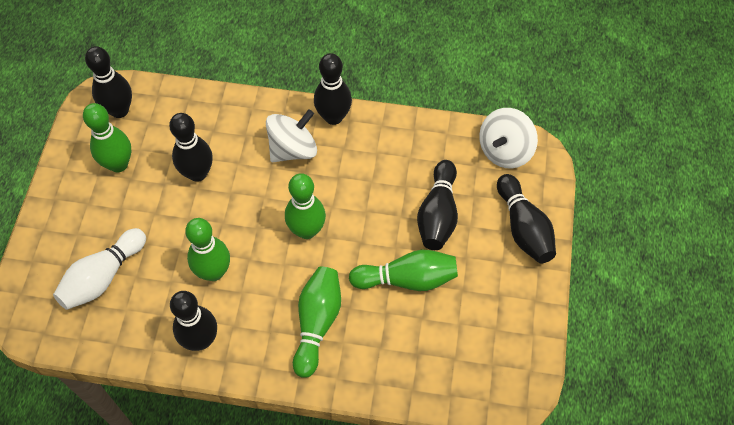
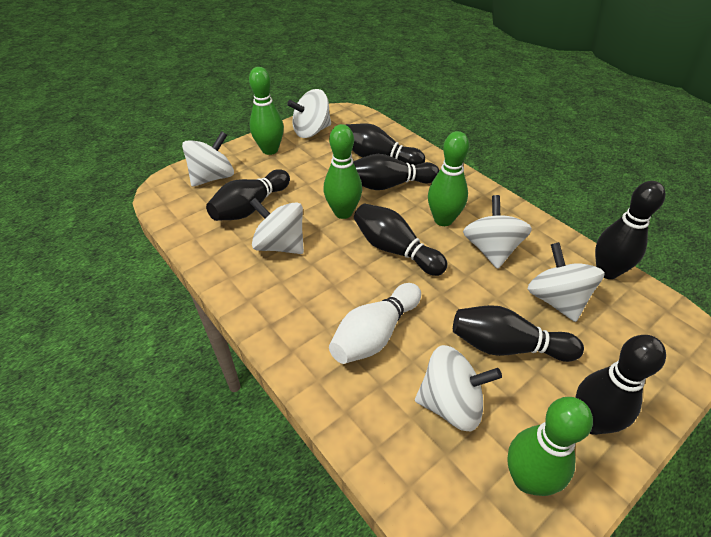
black bowling pin: [85,46,132,118] [169,113,213,182] [170,291,217,351] [314,53,352,125] [417,160,458,250] [497,174,556,263] = 6 -> [206,169,290,221] [346,124,425,165] [353,154,439,190] [354,203,448,276] [453,305,584,362] [575,335,666,435] [595,181,665,279] = 7
green bowling pin: [83,103,131,172] [185,218,230,281] [285,173,326,239] [293,267,341,378] [349,250,458,291] = 5 -> [249,67,284,155] [324,124,362,219] [428,131,469,226] [507,397,593,496] = 4
white spinning top: [266,109,317,162] [479,108,538,168] = 2 -> [182,131,234,187] [250,198,304,254] [287,89,331,138] [415,345,502,431] [463,195,532,269] [527,242,605,322] = 6

